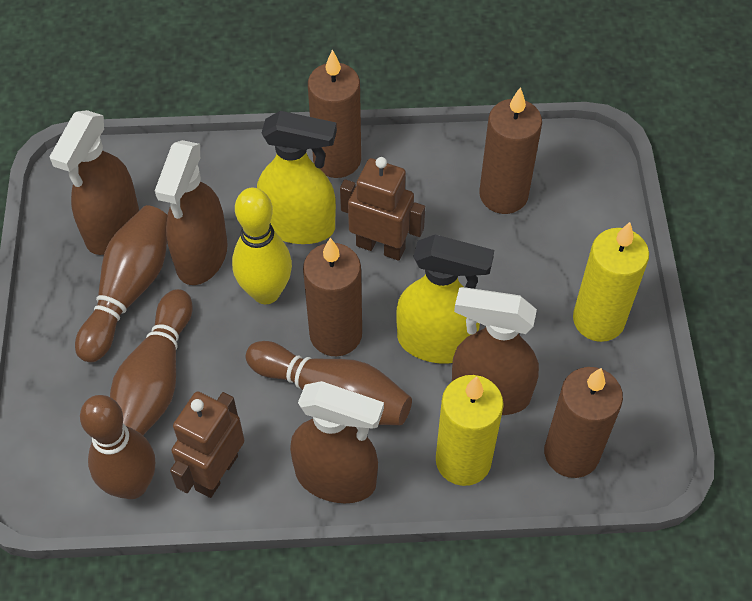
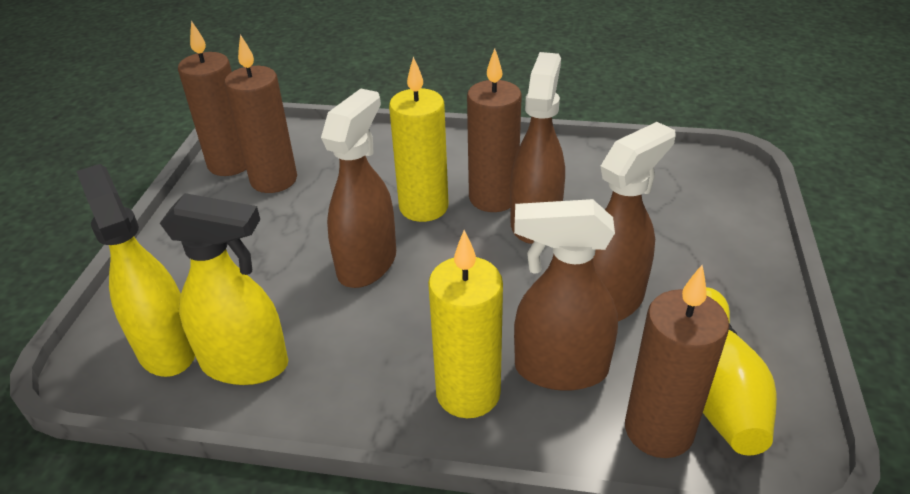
brown bowling pin: [75,205,168,362] [80,395,155,499] [110,289,193,435] [246,341,412,425] = 4 -> none = 0
brown robot: [170,391,245,498] [340,157,425,261] = 2 -> none = 0

